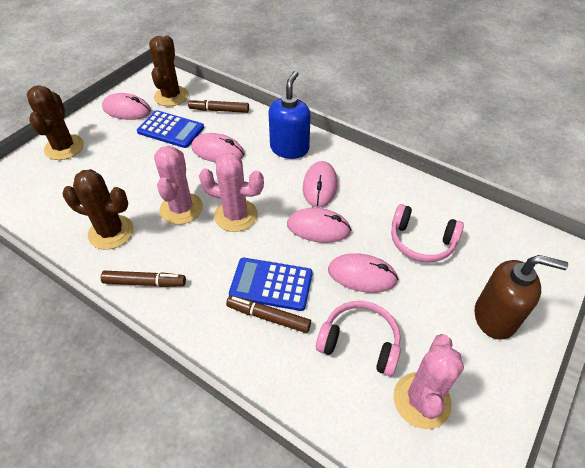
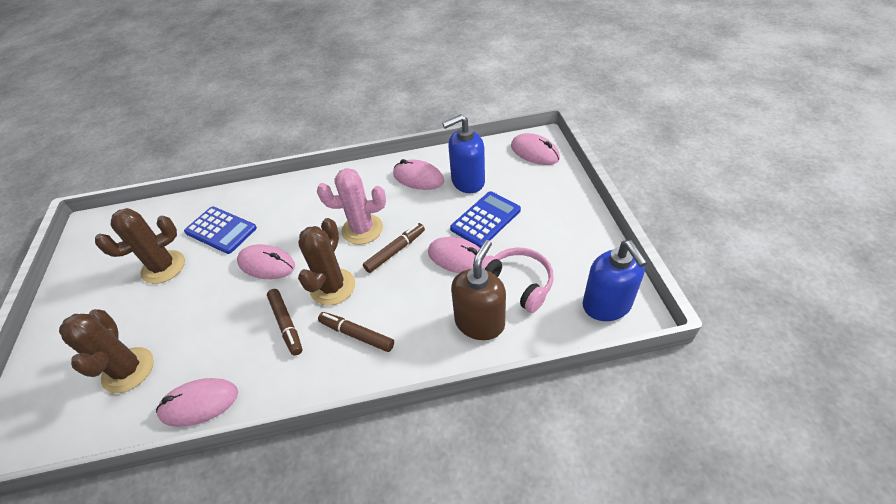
blue soap dispenser: [268,71,311,159] = 1 -> [442,114,485,193] [583,240,647,321] = 2
pink cactus: [154,145,203,225] [199,153,264,232] [393,334,464,429] = 3 -> [317,168,386,245] = 1
pink headphones: [316,301,401,376] [391,204,464,262] = 2 -> [481,248,554,313] = 1

